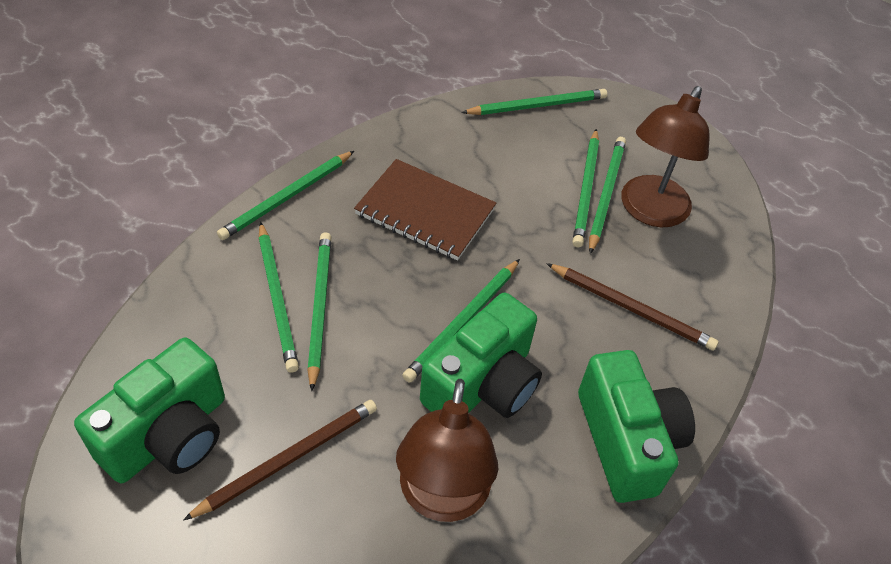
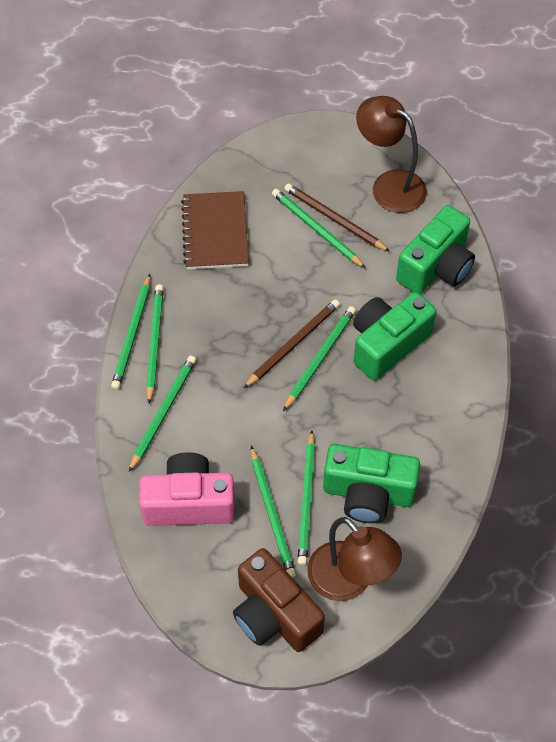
brown camera: none = 0 -> [233,548,325,652] = 1
pink camera: none = 0 -> [139,452,235,526] = 1

